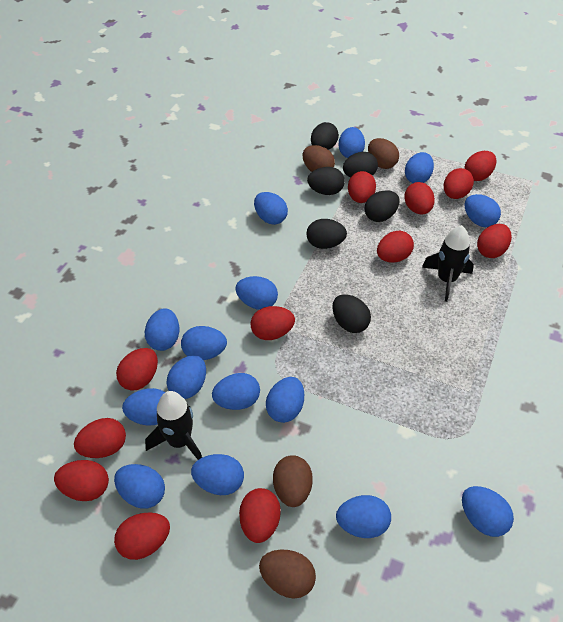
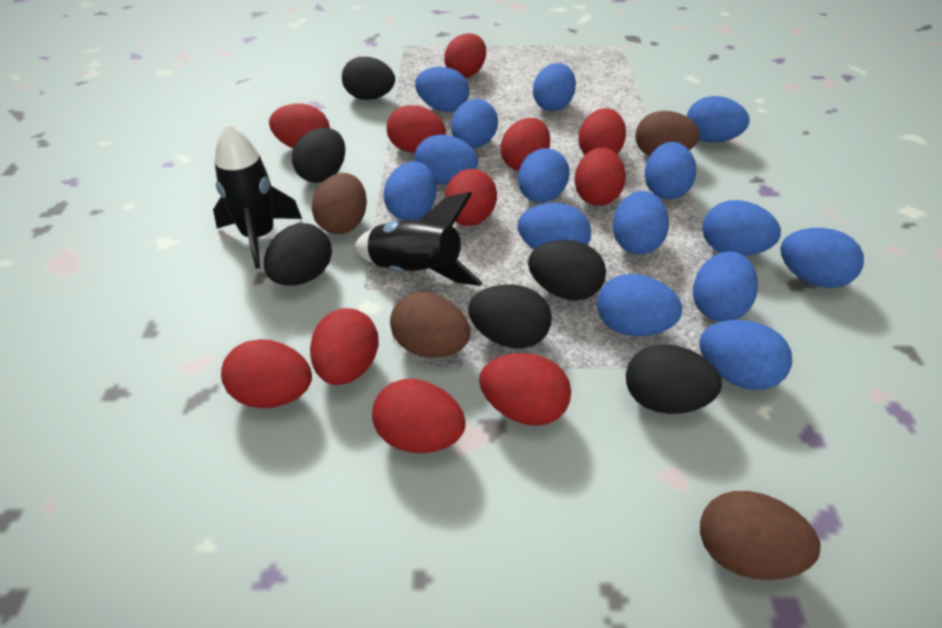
red egg: [54,460,109,501] [74,418,126,458] [114,512,170,560] [116,348,158,390] [239,488,281,543] [251,306,295,340] [348,171,376,203] [377,231,414,262] [404,182,435,215] [444,168,474,199] [464,151,496,181] [477,224,512,258] = 12 -> [221,339,312,408] [269,104,330,149] [310,308,378,385] [372,379,466,453] [387,105,446,153] [444,33,486,78] [445,169,497,226] [479,353,571,426] [501,118,550,171] [574,147,626,206] [578,108,626,155] = 11

